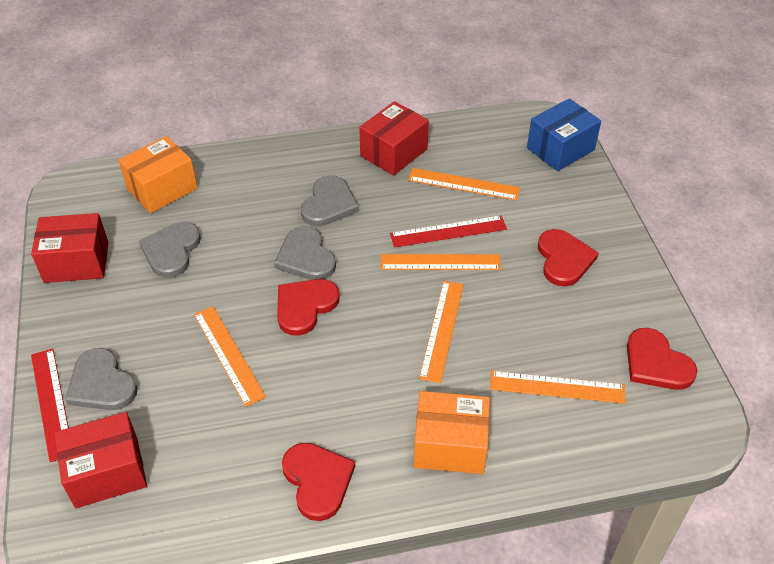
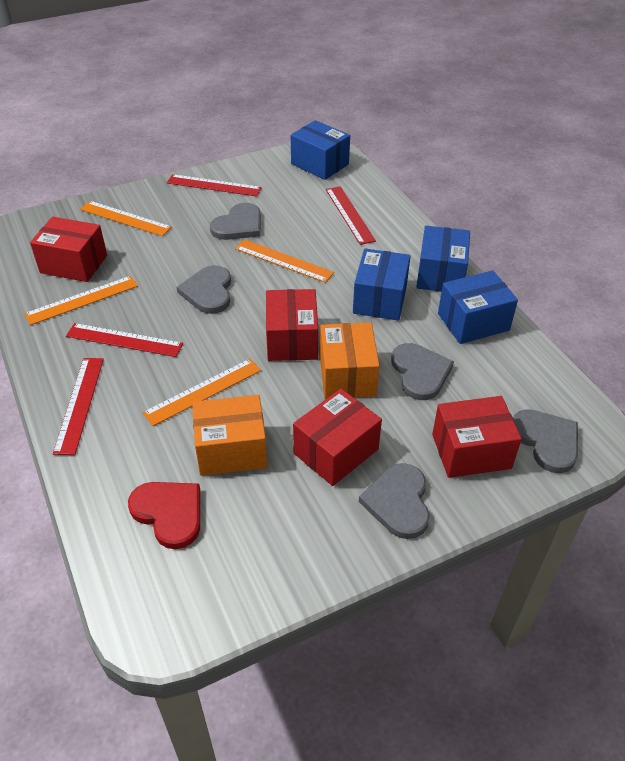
blue box: [527,98,601,171] = 1 -> [291,120,350,180] [353,249,410,321] [416,226,470,292] [438,270,518,344] = 4
grey heart: [65,348,137,410] [139,222,201,278] [274,226,336,280] [301,175,359,226] = 4 -> [177,265,231,314] [210,203,261,240] [359,463,430,539] [391,343,454,400] [513,409,578,473] = 5
orange ruler: [194,307,266,407] [381,254,501,270] [408,168,520,201] [419,281,464,383] [490,371,626,404] = 5 -> [24,276,138,325] [80,201,172,236] [143,359,261,426] [235,239,334,283] = 4
red box: [31,213,109,283] [54,412,147,508] [359,101,429,176] = 3 -> [30,217,107,282] [266,289,318,361] [293,389,382,486] [432,396,522,478] = 4
red heart: [277,279,340,336] [282,443,355,521] [538,229,599,287] [627,328,698,390] = 4 -> [128,482,200,549] = 1
red ruler: [31,348,69,462] [390,216,507,248] = 2 -> [53,358,104,455] [66,323,183,357] [167,174,262,196] [326,186,376,245] = 4

